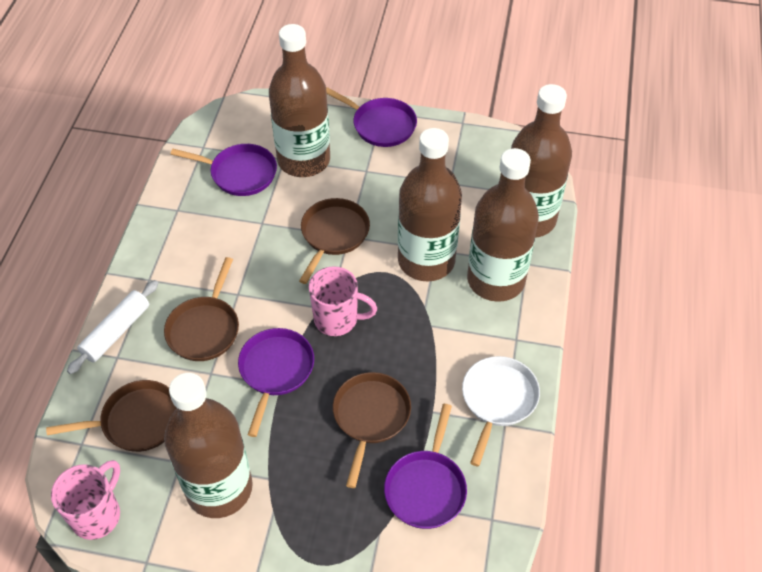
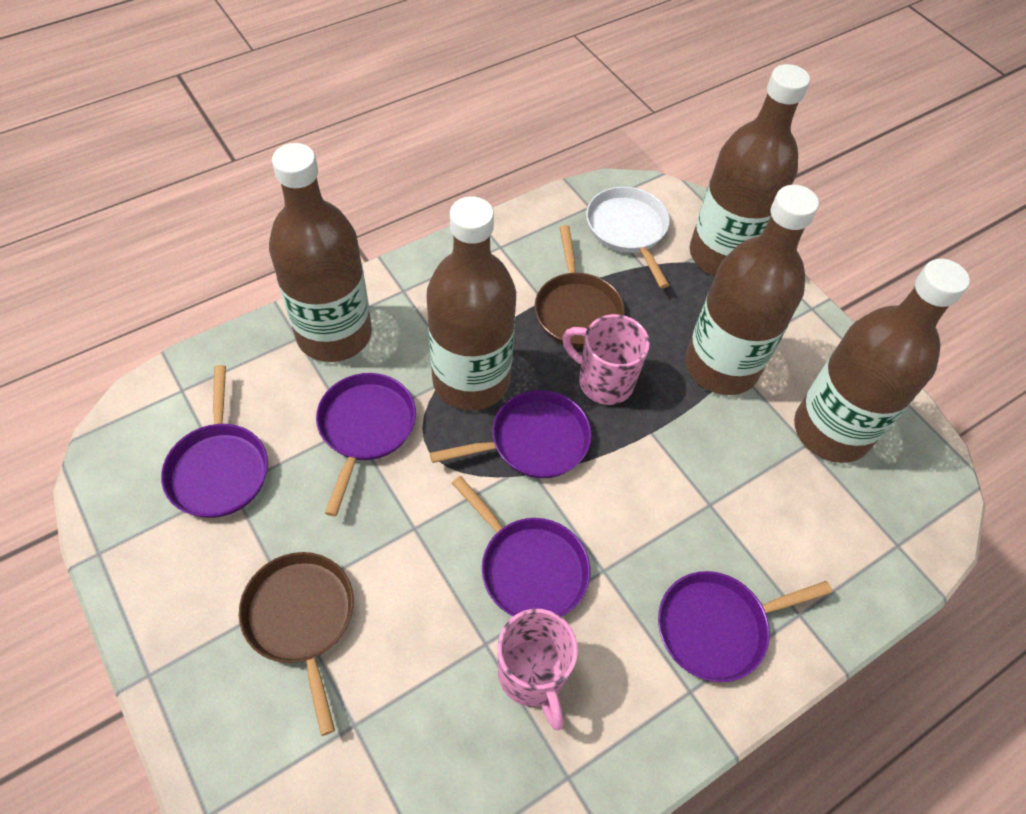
brown pan: [46,380,177,452] [164,257,239,361] [299,198,370,284] [333,372,411,488] = 4 -> [239,552,354,736] [535,225,625,348] = 2
purple pan: [171,144,277,196] [238,328,314,437] [326,87,417,147] [384,404,467,529] = 4 -> [161,365,268,518] [316,373,416,516] [430,390,592,478] [452,476,590,617] [658,571,832,682] = 5
white rolling pin: [67,280,158,374] = 1 -> none = 0

